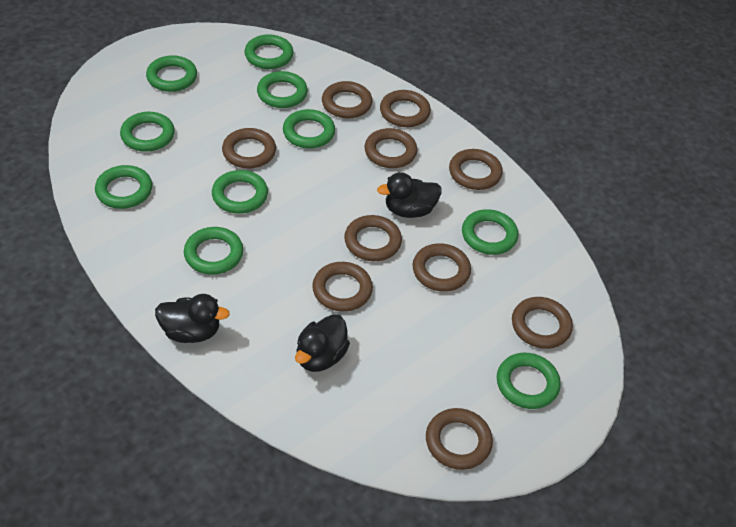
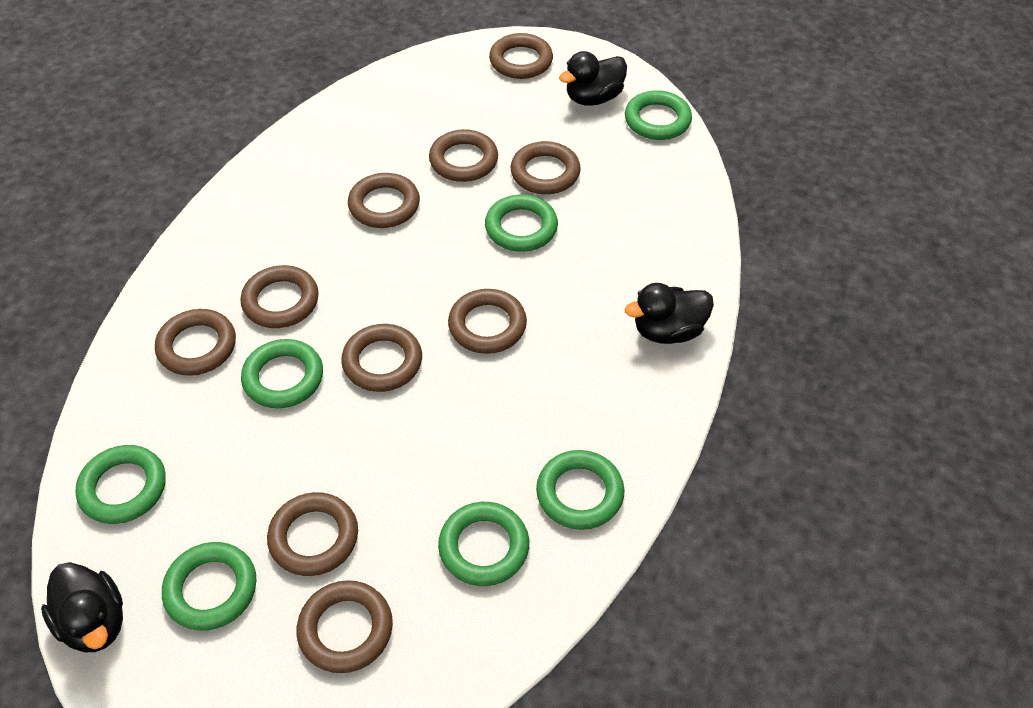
green ring: [95,165,152,209] [120,112,175,152] [146,55,197,92] [184,227,243,275] [212,170,268,214] [244,34,294,69] [257,71,308,108] [283,109,335,149] [462,209,518,255] [497,353,561,409] = 10 -> [75,445,166,524] [162,542,257,631] [241,339,323,408] [438,502,529,586] [485,195,558,252] [536,450,625,530] [625,90,692,140] = 7

